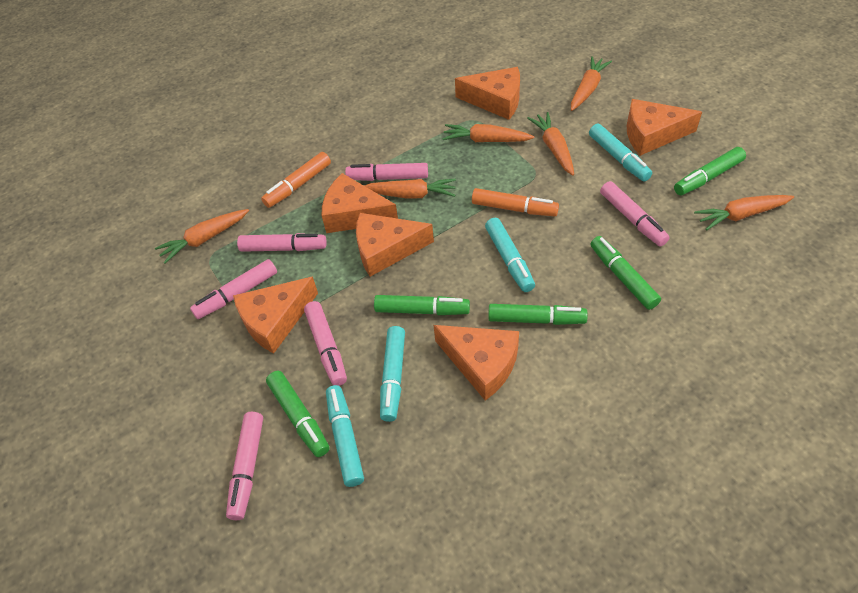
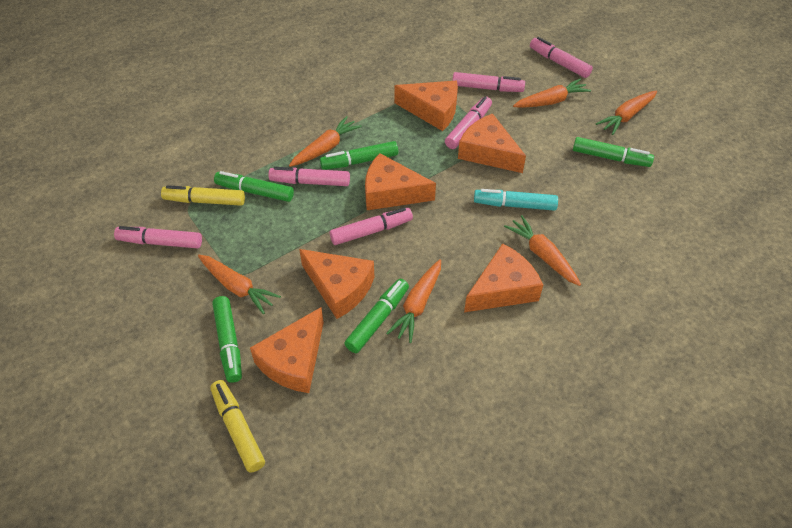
orange marker: [261,152,331,208] [472,188,559,216] = 2 -> none = 0
turquoise marker: [326,385,364,487] [380,326,405,422] [485,218,535,292] [589,123,652,181] = 4 -> [474,189,558,211] = 1
yellow marker: none = 0 -> [161,185,245,206] [210,380,265,473] = 2

